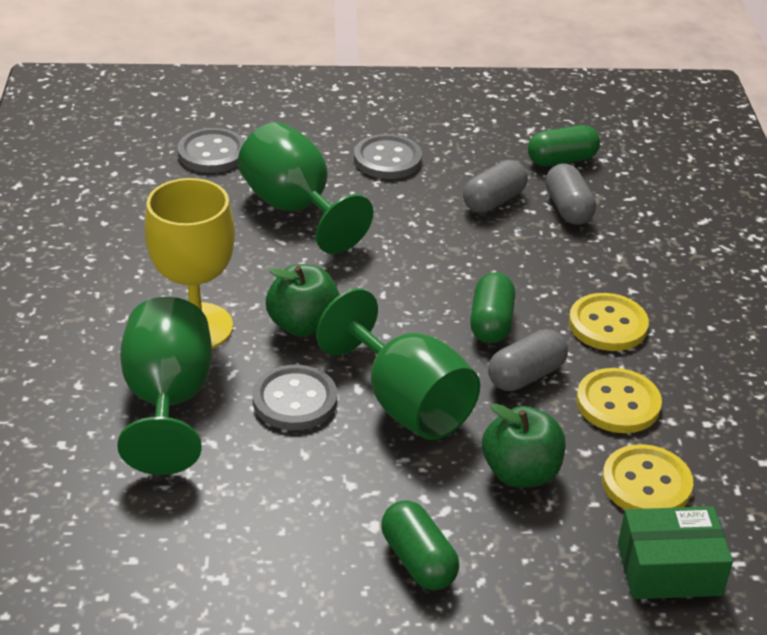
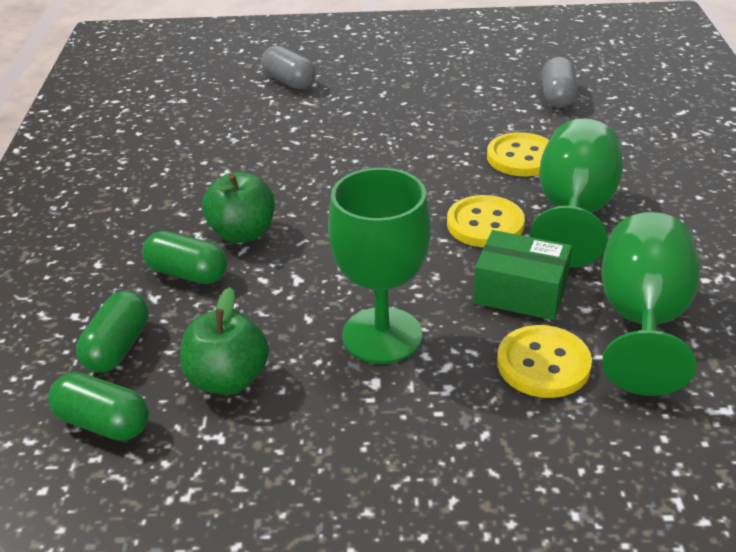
grey button: [178,128,245,173] [253,365,337,430] [354,134,422,179] = 3 -> none = 0
grey capsule: [463,160,528,213] [488,329,568,391] [545,164,596,225] = 3 -> [261,46,316,89] [542,57,578,108] = 2
yellow goblet: [145,178,235,349] = 1 -> none = 0

